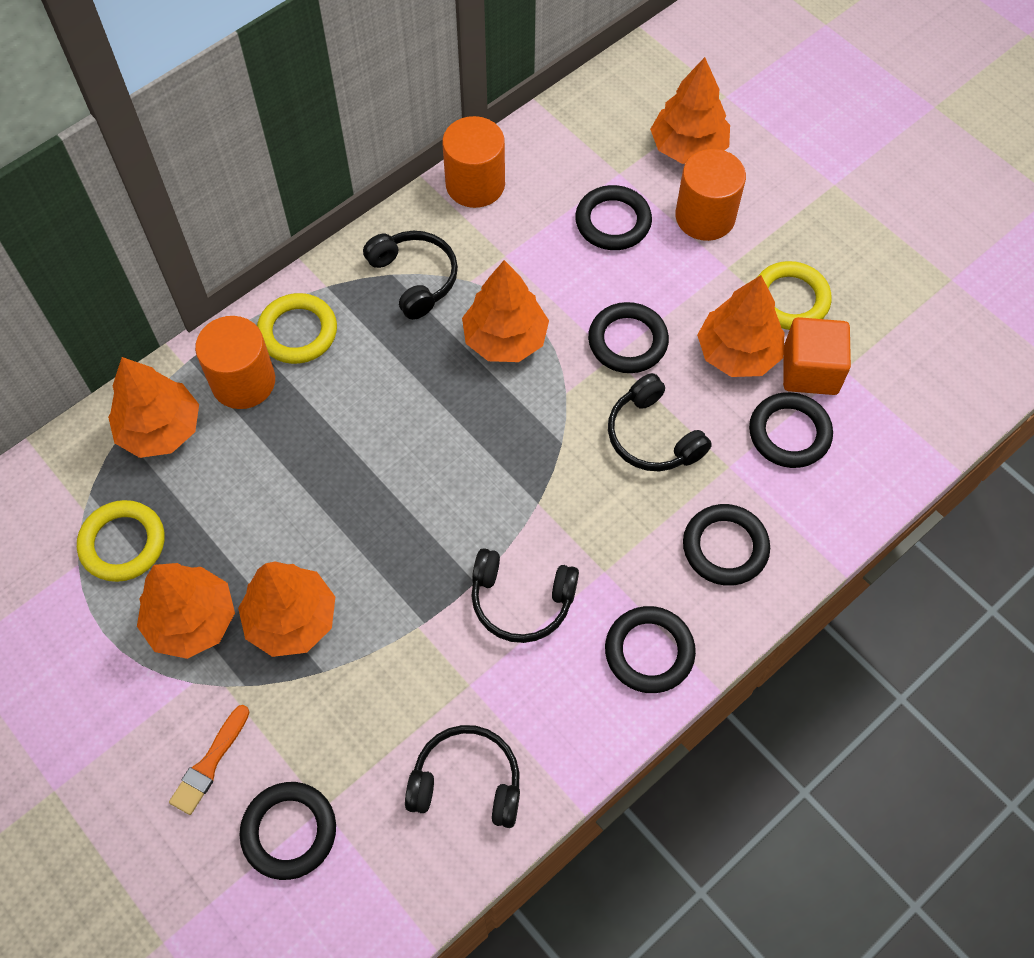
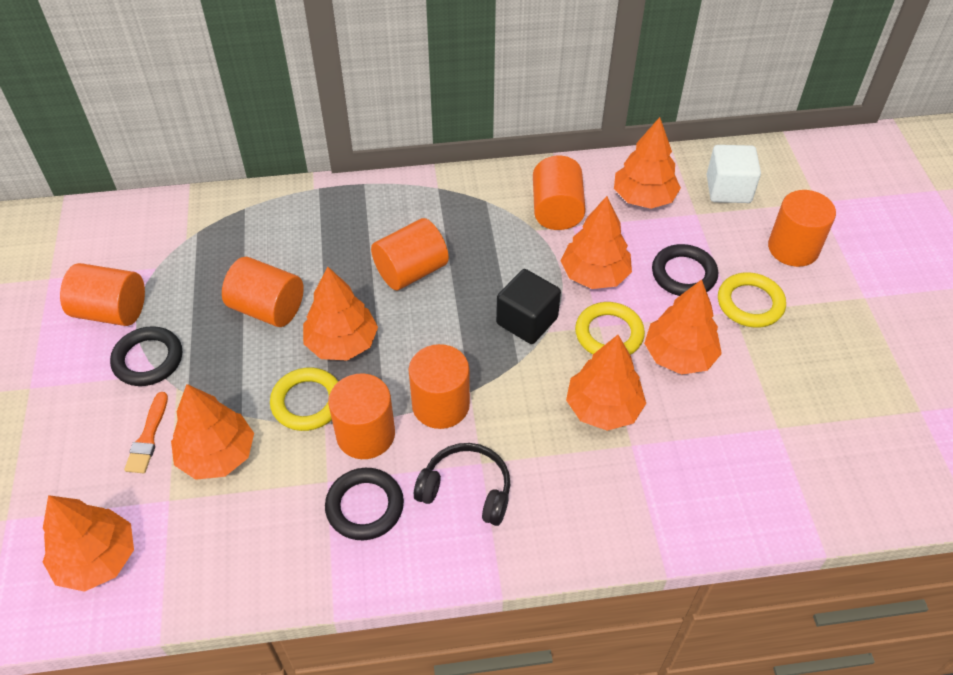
black cube: none = 0 -> [496,269,561,344] = 1
black headphones: [363,231,458,320] [405,725,520,828] [471,548,579,643] [608,373,712,471] = 4 -> [414,443,510,526] = 1
black ring: [239,782,336,880] [575,185,652,250] [588,302,669,373] [605,606,696,693] [683,504,770,586] [749,392,833,468] = 6 -> [110,326,182,386] [325,468,404,540] [652,244,718,296] = 3
orange cube: [783,317,851,395] = 1 -> none = 0
orange cylinder: [195,316,275,409] [442,116,505,208] [675,149,746,241] = 3 -> [60,263,145,326] [222,257,304,327] [328,373,395,459] [371,218,449,290] [409,344,470,429] [533,156,586,230] [768,190,836,267] = 7
orange tree: [108,357,199,458] [137,563,235,659] [238,562,335,657] [462,260,549,362] [650,57,730,164] [697,275,785,377] = 6 -> [43,495,134,592] [171,384,254,480] [303,266,378,361] [561,196,632,289] [566,335,646,431] [614,117,681,209] [644,279,722,375] = 7
white cube: none = 0 -> [707,145,761,203] = 1

